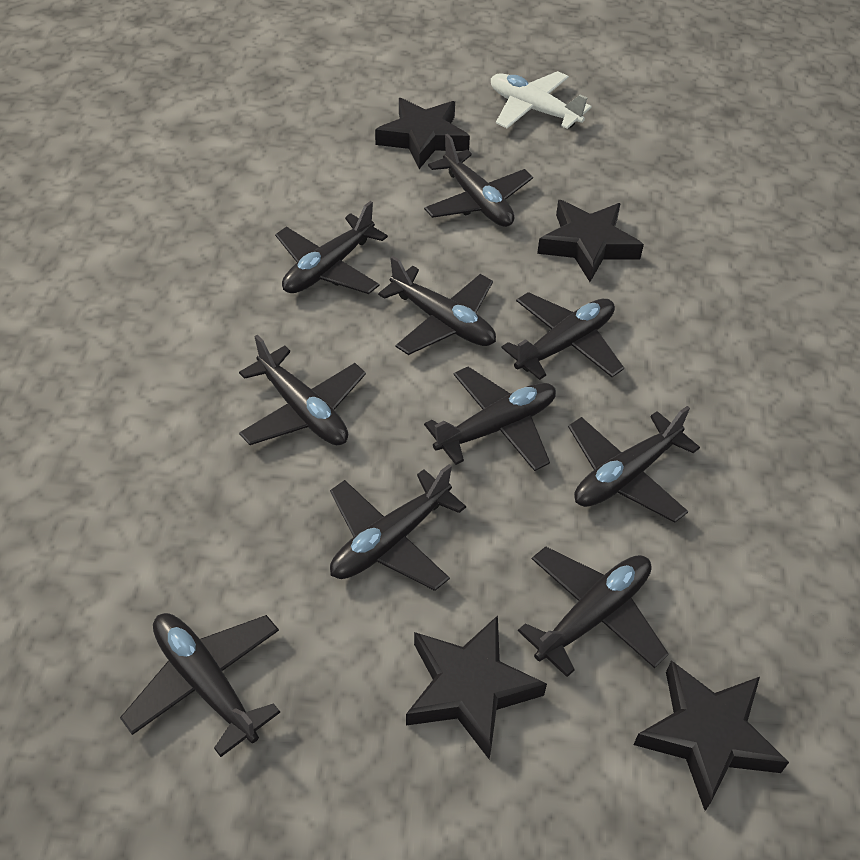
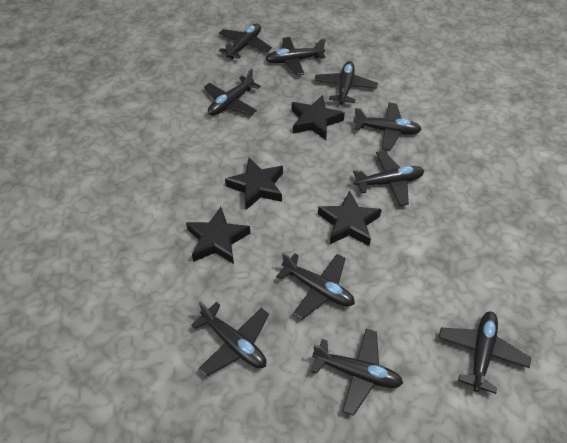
white plane: [491,71,592,129] = 1 -> none = 0

